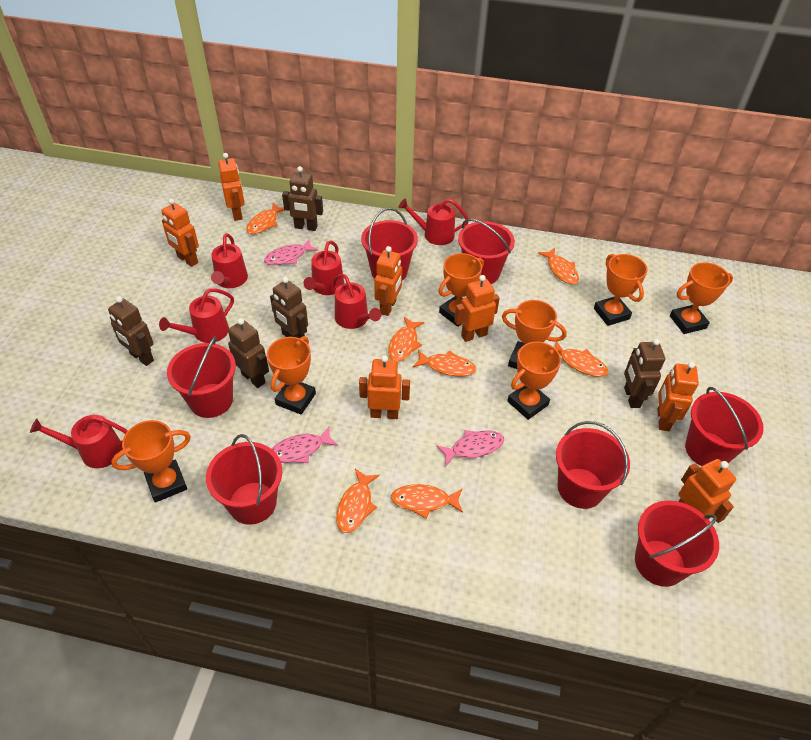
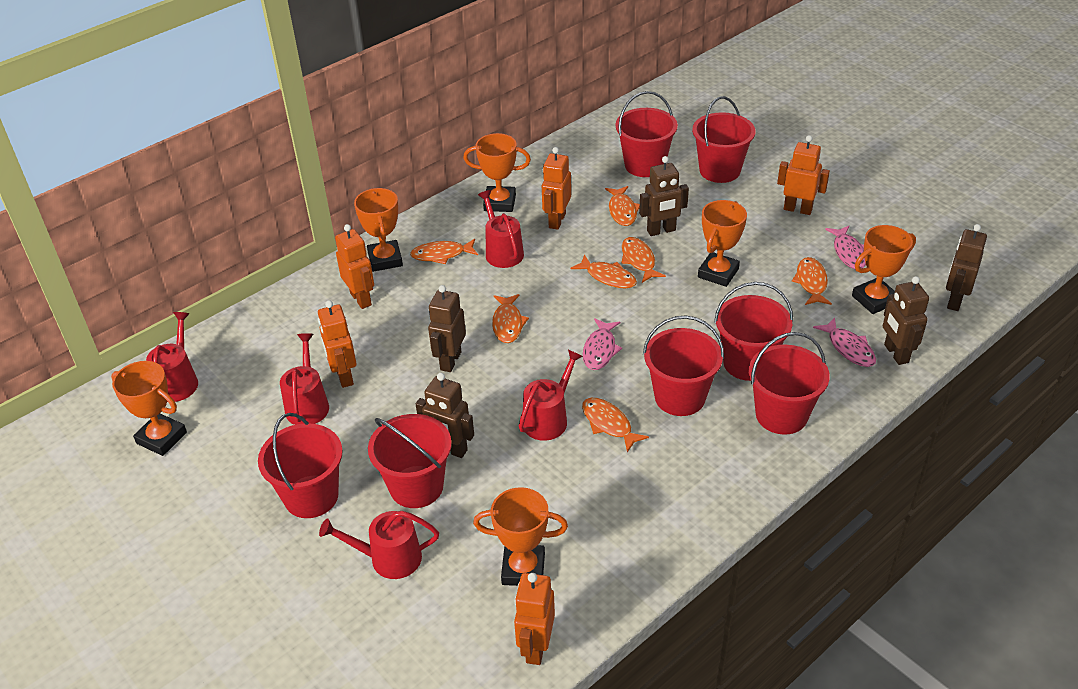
orange robot: [161,198,199,267] [218,153,245,221] [359,355,410,419] [374,246,402,316] [454,275,500,342] [657,362,699,431] [678,459,736,523] = 7 -> [318,300,357,388] [335,224,374,309] [514,573,555,665] [542,147,571,230] [777,135,830,215] = 5
orange trophy: [111,420,191,503] [267,336,316,415] [439,253,484,327] [502,300,567,369] [507,341,562,420] [594,254,648,326] [670,262,733,334] = 7 -> [111,361,187,456] [354,188,403,272] [463,133,531,212] [473,487,568,586] [698,200,747,287] [852,225,916,314] = 6
red watering can: [30,415,128,468] [159,288,234,343] [211,233,248,288] [303,240,344,295] [333,274,381,329] [398,199,469,245] = 6 -> [146,312,198,402] [280,333,329,425] [319,511,439,579] [478,190,524,268] [519,350,583,441] = 5

